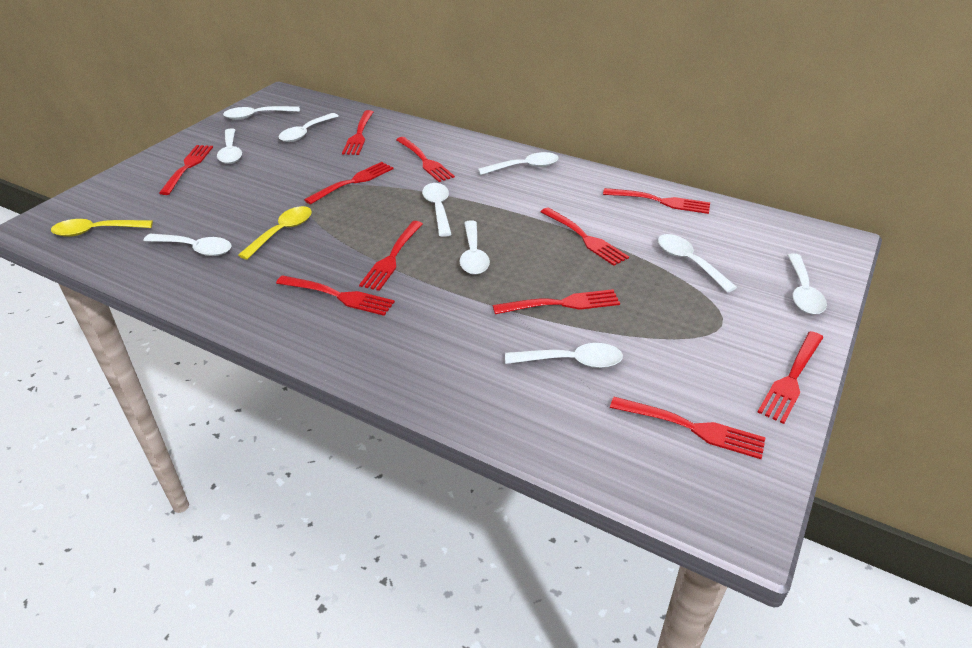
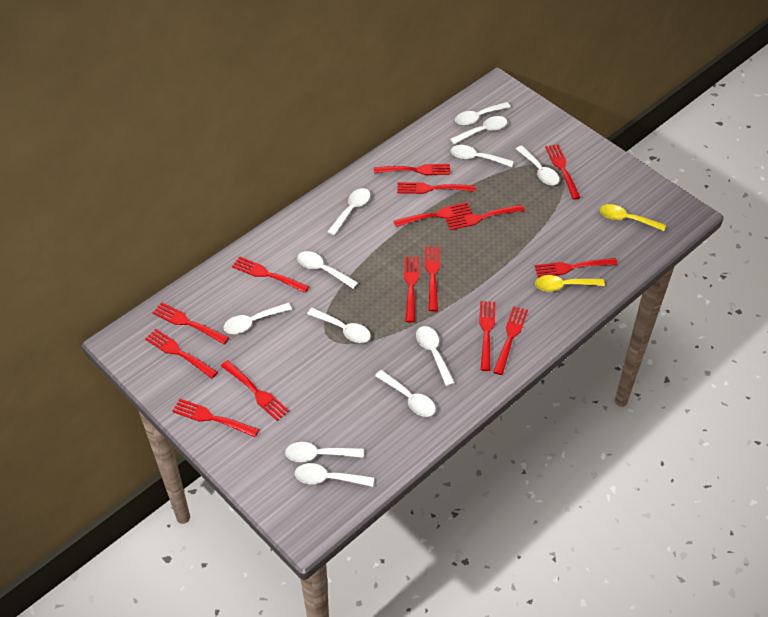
red fork: [159,145,213,195] [276,275,395,316] [304,162,394,205] [342,110,373,155] [359,221,423,291] [396,137,455,182] [493,289,620,314] [541,207,629,266] [603,188,710,214] [610,397,766,459] [758,331,824,424] = 11 -> [145,329,218,379] [153,302,229,344] [172,399,259,437] [221,360,289,421] [232,256,309,293] [374,164,451,175] [394,202,472,227] [397,182,475,194] [404,257,419,323] [425,247,440,311] [446,205,524,230] [479,301,496,371] [493,306,528,375] [535,258,617,277] [545,144,581,200] = 15
white spoon: [144,234,232,256] [217,128,242,164] [223,106,300,120] [278,113,338,142] [422,183,452,237] [460,220,490,275] [478,152,559,175] [505,343,623,368] [658,234,737,292] [787,253,827,314] = 10 -> [223,303,292,334] [285,442,364,462] [295,463,374,487] [297,251,358,289] [307,308,371,343] [327,188,370,235] [375,370,436,417] [416,326,455,386] [450,116,507,144] [451,145,514,167] [455,102,511,126] [516,146,559,185] = 12

